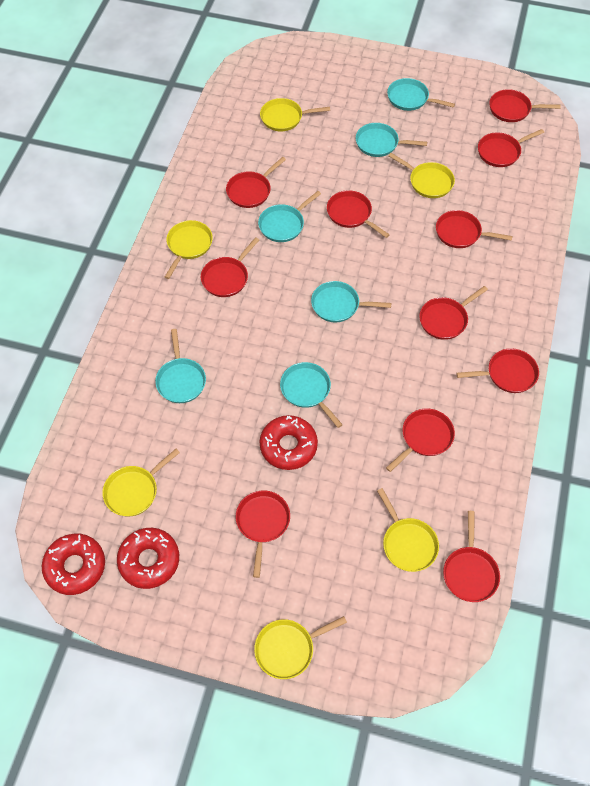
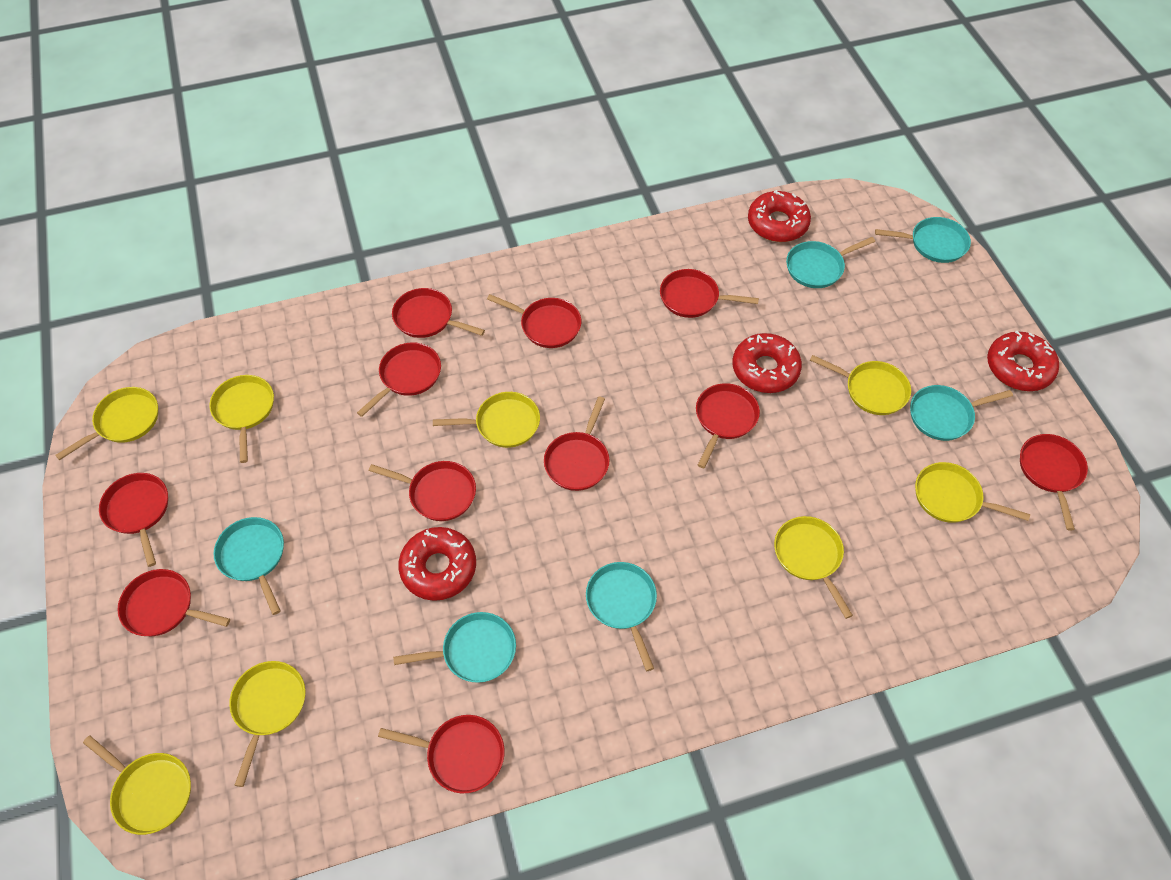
red donut: [42,534,105,595] [117,528,179,589] [260,415,318,470] = 3 -> [398,527,476,601] [732,333,802,393] [748,190,811,242] [987,331,1059,391] = 4
yellow pan: [102,449,180,517] [165,220,213,279] [254,616,347,679] [260,98,330,131] [377,488,439,572] [388,153,455,198] = 6 -> [55,387,158,460] [83,736,191,835] [209,375,274,463] [229,661,305,787] [433,392,540,448] [774,516,853,619] [810,355,911,415] [915,462,1030,523] = 8

